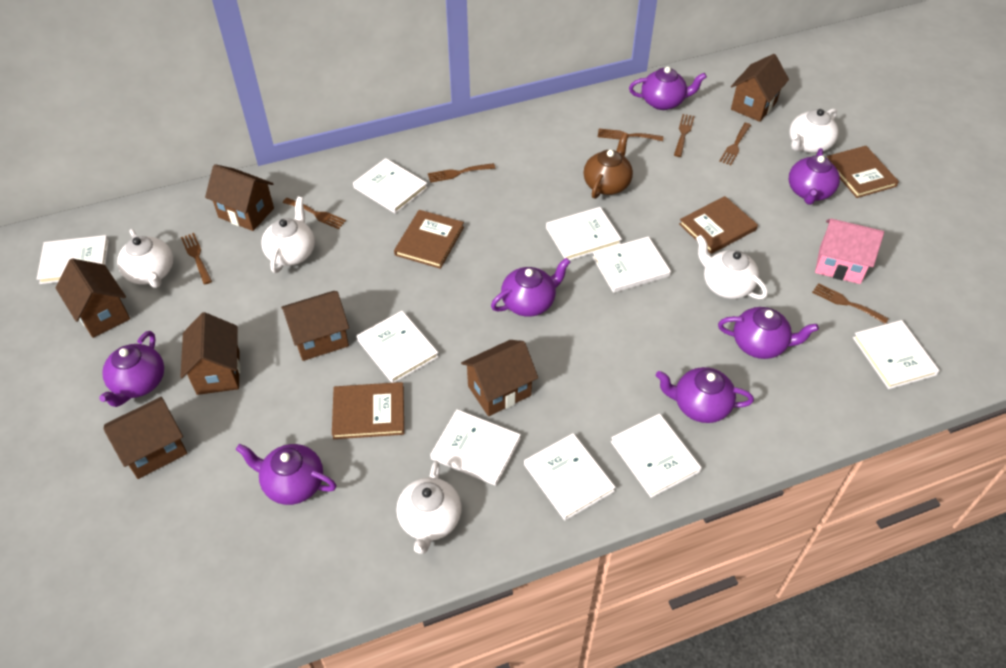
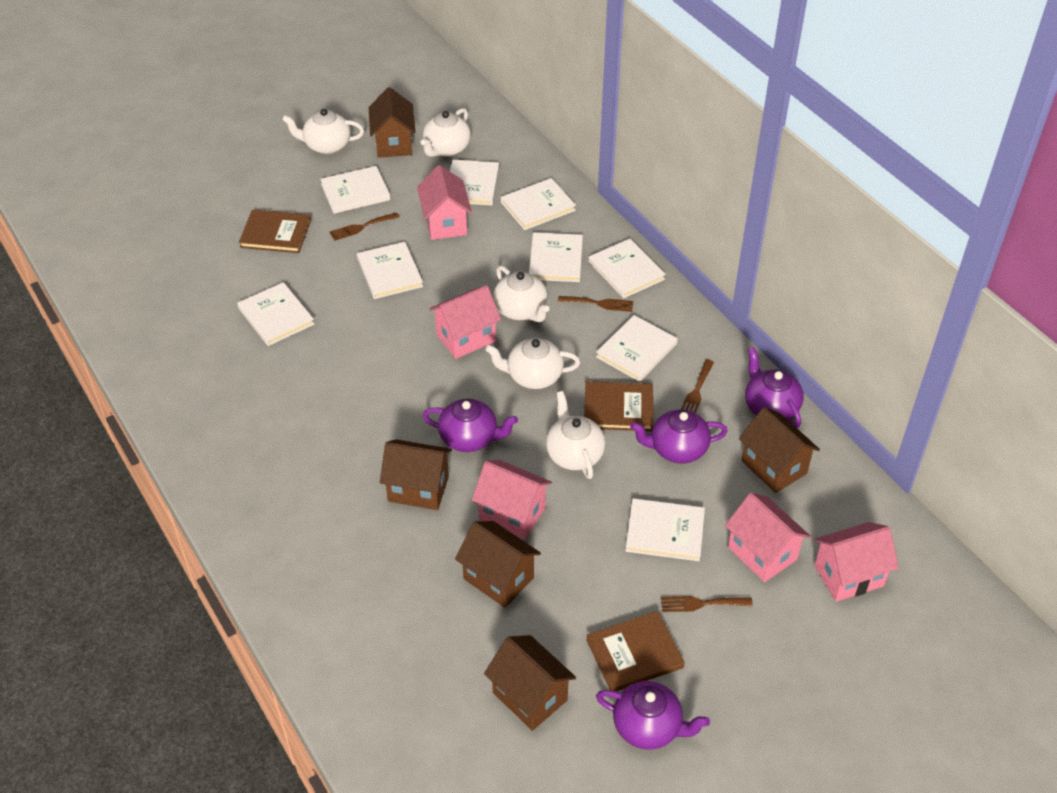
brown book: [332,382,404,439] [394,210,464,269] [679,196,758,254] [827,146,899,198] = 4 -> [239,210,311,253] [584,381,653,431] [586,611,685,691] = 3
brown fork: [181,233,212,284] [283,198,346,229] [428,163,495,183] [598,128,663,141] [674,114,695,157] [719,123,751,165] [812,283,889,324] = 7 -> [330,213,400,241] [558,296,633,312] [661,596,753,612] [681,360,714,413] = 4
brown house: [56,258,130,338] [104,397,187,479] [180,312,240,395] [205,164,274,231] [281,291,349,361] [461,340,538,416] [731,54,789,122] = 7 -> [369,87,416,158] [380,439,452,510] [455,521,541,608] [484,635,576,731] [739,407,820,493] = 5
brown teapot: [584,133,633,199] = 1 -> none = 0
pink house: [815,219,884,284] = 1 -> [417,165,472,240] [429,285,501,359] [472,460,552,540] [725,493,810,582] [814,522,899,602] = 5
purple teapot: [99,331,164,407] [236,444,336,505] [491,258,570,317] [629,67,707,110] [656,367,754,423] [718,307,819,359] [789,148,840,205] = 7 -> [423,399,518,452] [596,681,710,749] [630,409,728,463] [745,347,804,428] = 4

